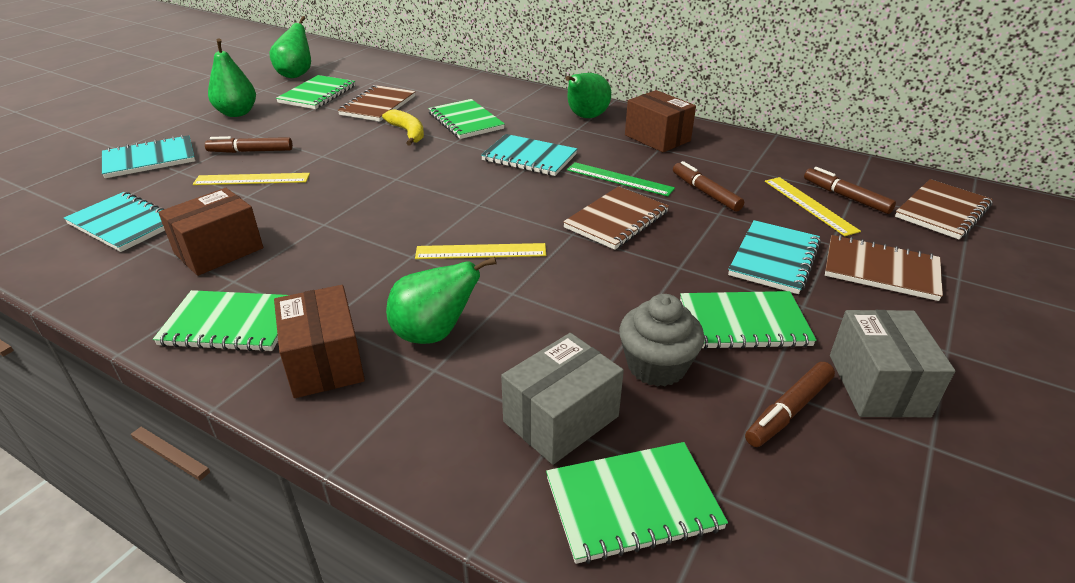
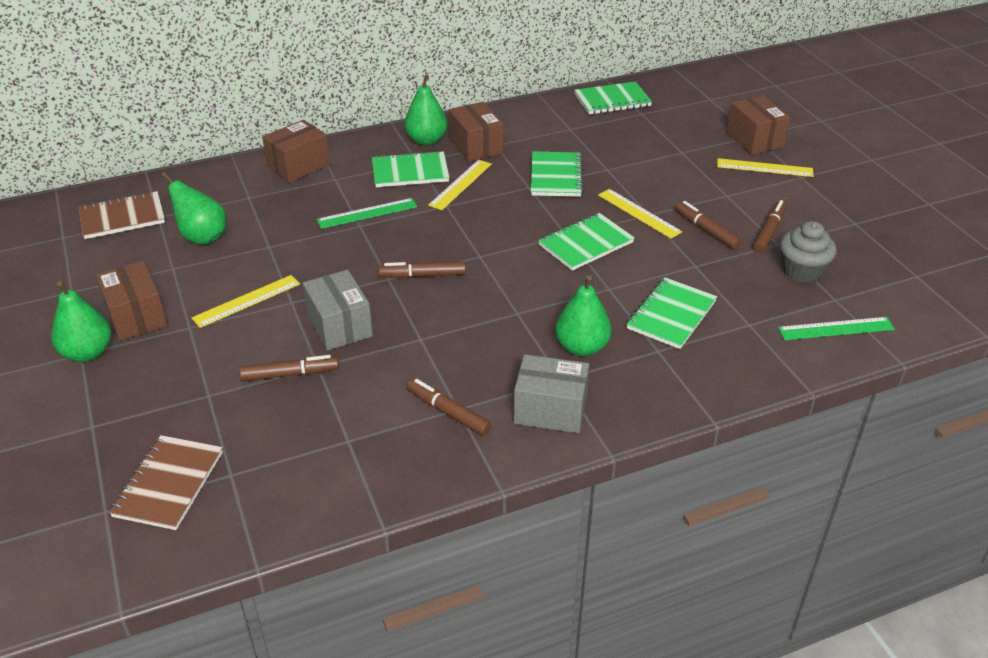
brown box: [158,188,263,276] [274,285,365,398] [625,90,696,152] = 3 -> [96,261,167,341] [262,120,330,183] [449,102,504,162] [726,95,790,155] = 4
brown marker: [205,136,293,153] [673,161,744,212] [745,362,835,447] [804,167,896,214] = 4 -> [239,355,339,381] [378,261,466,278] [407,379,491,436] [675,201,741,249] [753,200,787,252] = 5
brown notebook: [338,85,415,122] [563,186,669,250] [825,235,943,301] [895,179,993,240] = 4 -> [79,191,165,239] [109,435,223,530] = 2
green ruler: [567,162,675,196] = 1 -> [317,198,417,229] [778,317,895,340] = 2
turquoise notebook: [64,192,165,252] [102,135,195,178] [481,134,577,176] [728,220,821,294] = 4 -> none = 0
yellow banana: [382,109,424,146] = 1 -> none = 0
yellow ruler: [193,173,310,185] [415,243,546,259] [765,177,861,236] = 3 -> [192,275,300,328] [428,160,492,210] [598,189,682,239] [717,158,813,177] = 4

